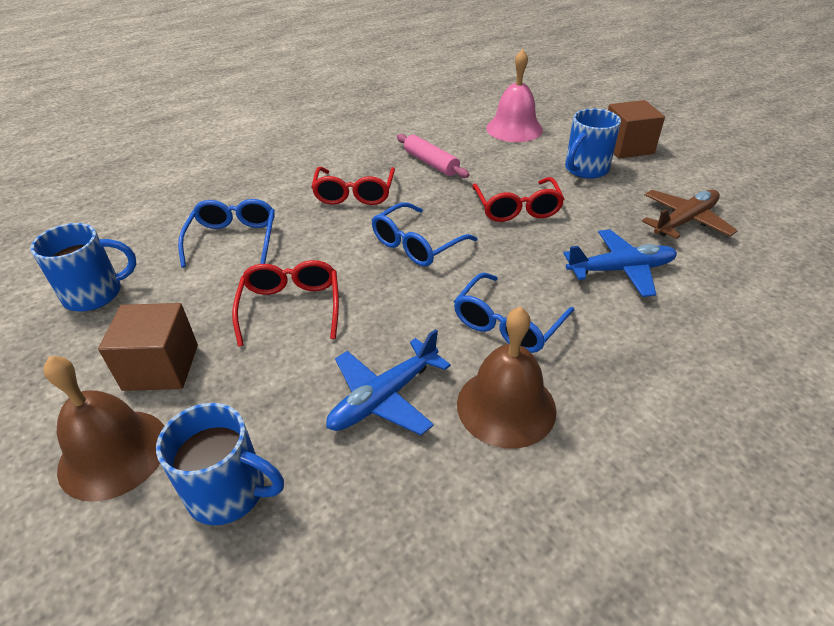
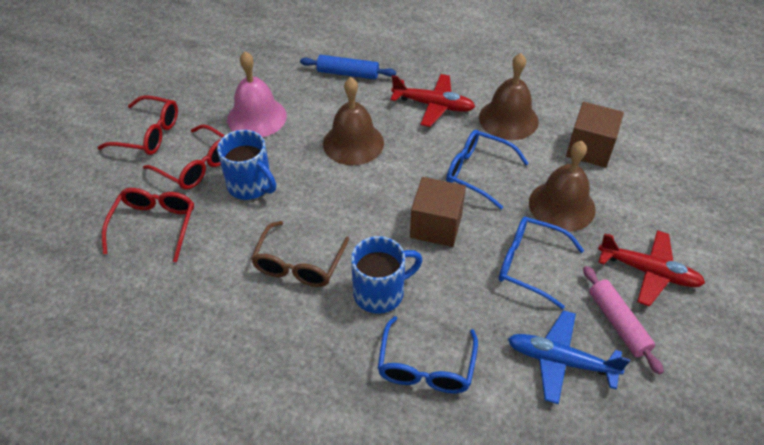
blue mug: [30,223,136,311] [156,403,284,525] [565,108,621,179] = 3 -> [217,130,276,200] [351,236,422,314] = 2
blue plane: [326,329,451,435] [563,229,677,297] = 2 -> [508,310,630,404] = 1
blue rolling pin: none = 0 -> [300,55,396,79] = 1
brown bell: [44,356,164,502] [457,307,557,449] = 2 -> [323,77,384,165] [479,53,539,140] [529,141,596,232] = 3
brown glasses: none = 0 -> [251,221,349,287] = 1
brown plane: [642,189,738,239] = 1 -> none = 0
red plane: none = 0 -> [390,74,475,127] [598,230,705,307] = 2

